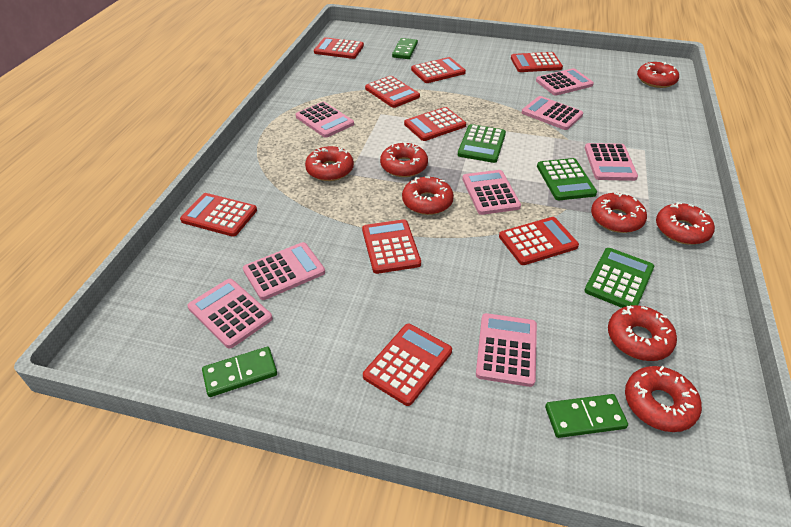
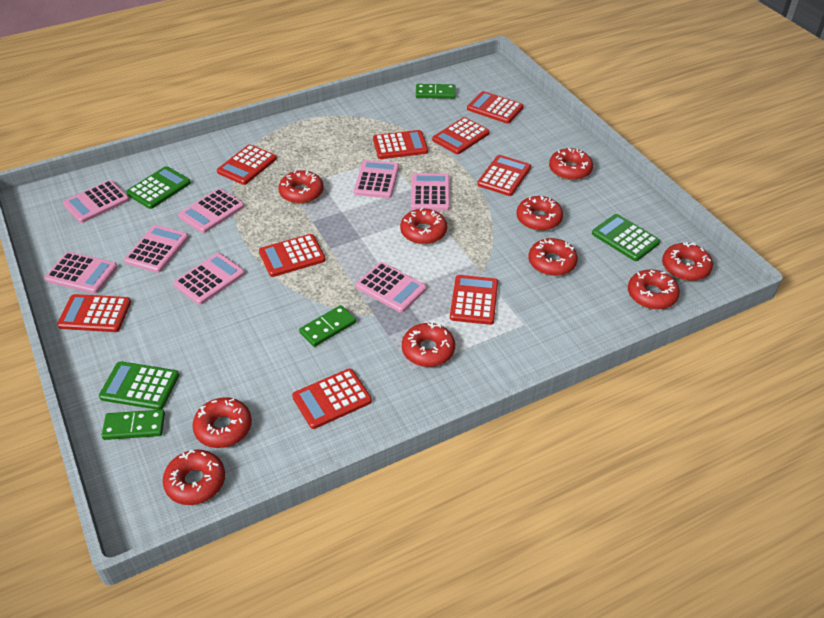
red donut: [305,146,354,181] [380,142,428,177] [402,176,454,215] [591,192,647,233] [608,305,677,361] [625,366,702,432] [637,62,679,88] [656,202,715,245] = 8 -> [163,450,225,505] [192,397,252,448] [279,170,324,204] [400,208,447,244] [402,323,455,367] [516,196,563,231] [529,238,578,276] [549,148,593,180] [628,269,680,309] [662,242,713,281] = 10

